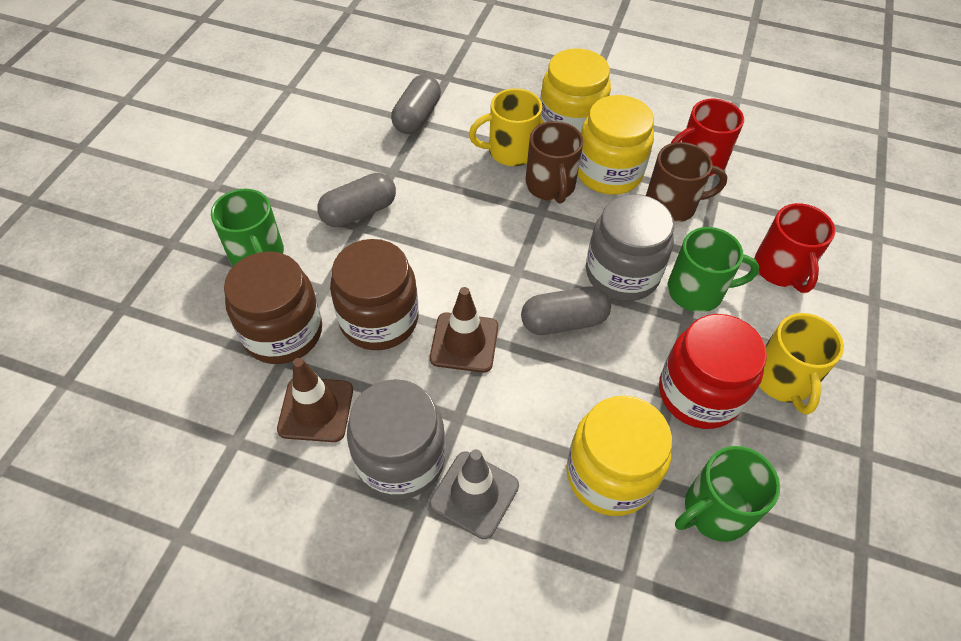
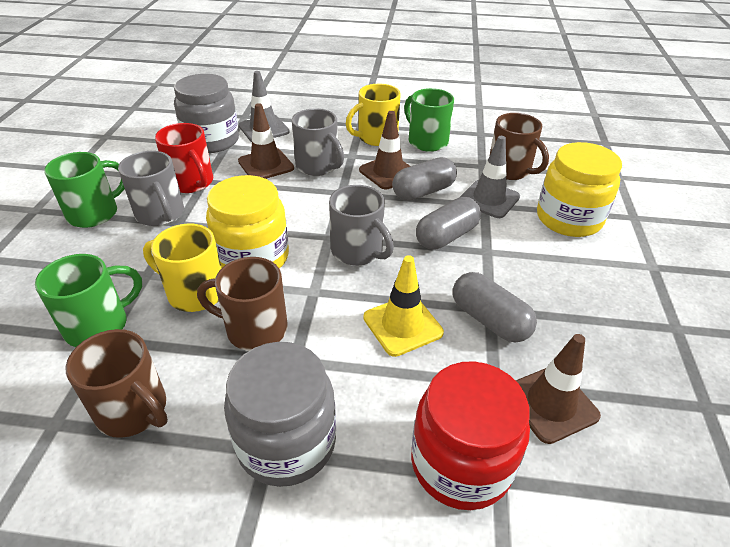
brown jar: [224,252,322,364] [330,239,418,350] = 2 -> none = 0
brown mug: [525,121,583,204] [646,142,727,223] = 2 -> [66,329,168,438] [197,257,288,351] [490,113,549,180] = 3
brown traffic cone: [277,358,353,442] [430,287,498,373] = 2 -> [238,103,294,179] [359,111,410,189] [516,334,601,444] = 3
grey mug: none = 0 -> [118,151,184,226] [292,108,344,176] [329,185,394,266] = 3
grey traffic cone: [429,449,519,539] = 1 -> [239,71,290,142] [460,136,520,218] = 2
red mug: [670,99,744,176] [754,203,835,293] = 2 -> [155,123,213,193] = 1
yellow jar: [540,48,611,133] [566,396,672,516] [578,95,654,195] = 3 -> [206,175,289,269] [537,142,622,237] = 2
yellow traffic cone: none = 0 -> [364,255,444,357] = 1

